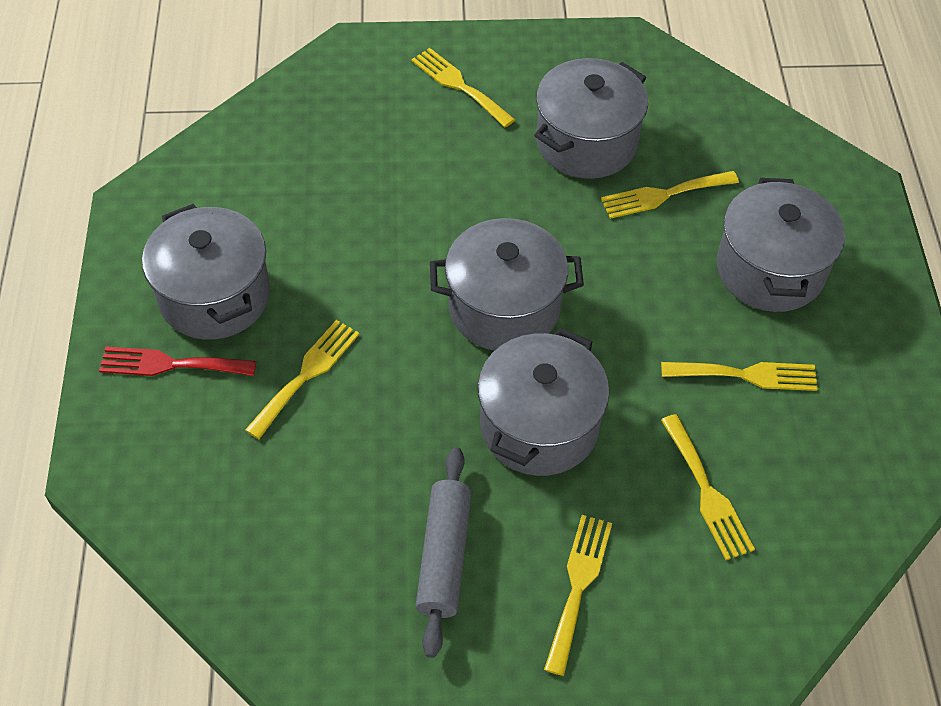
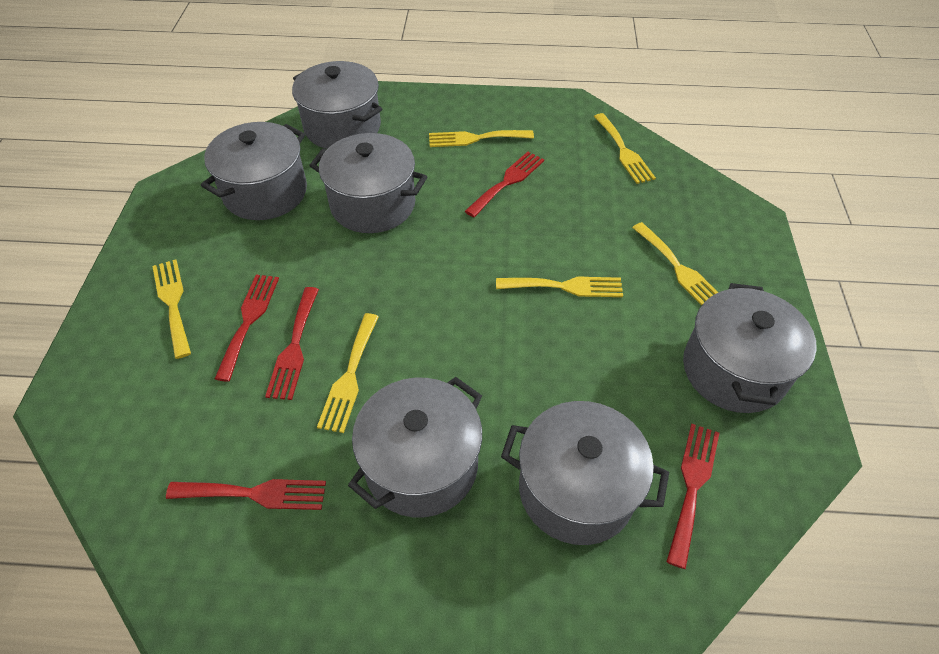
grey pot: [142,204,270,340] [430,218,584,351] [478,328,609,476] [534,58,648,179] [717,178,845,312] = 5 -> [201,122,307,220] [292,61,382,149] [309,133,427,233] [348,377,482,517] [501,401,669,545] [683,283,817,413] = 6
grey rolling pin: [416,447,471,658] = 1 -> none = 0
red fork: [99,347,256,376] = 1 -> [166,479,326,510] [215,274,279,382] [265,287,319,400] [465,152,544,217] [666,424,719,569] = 5

